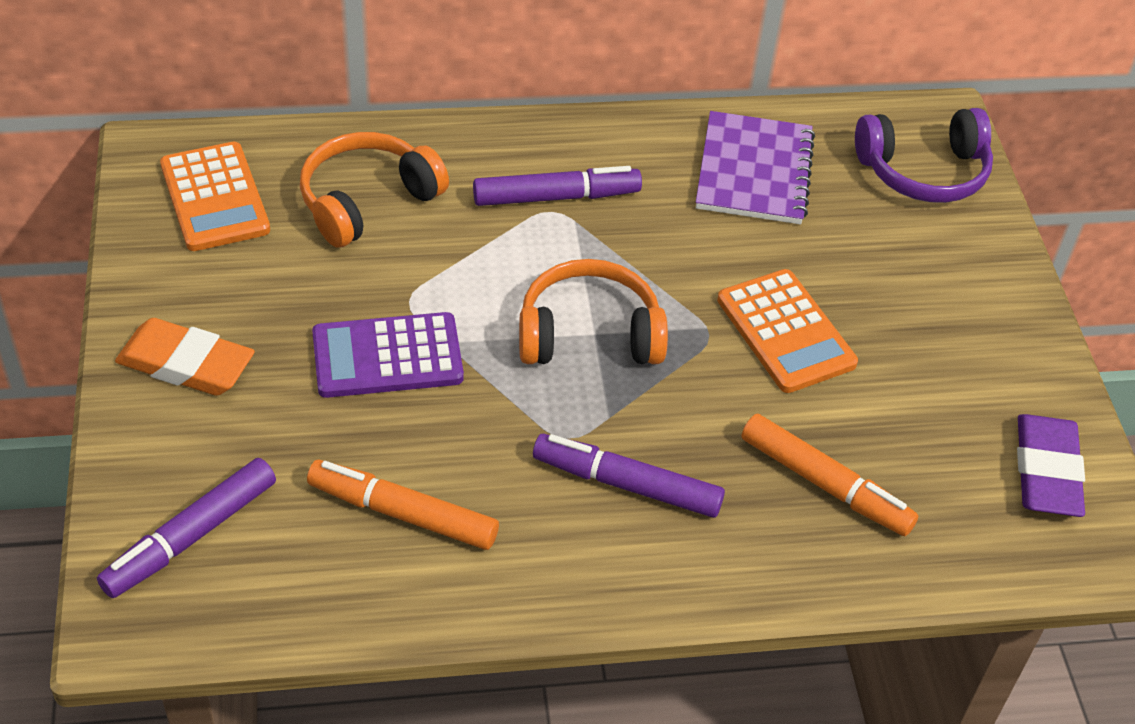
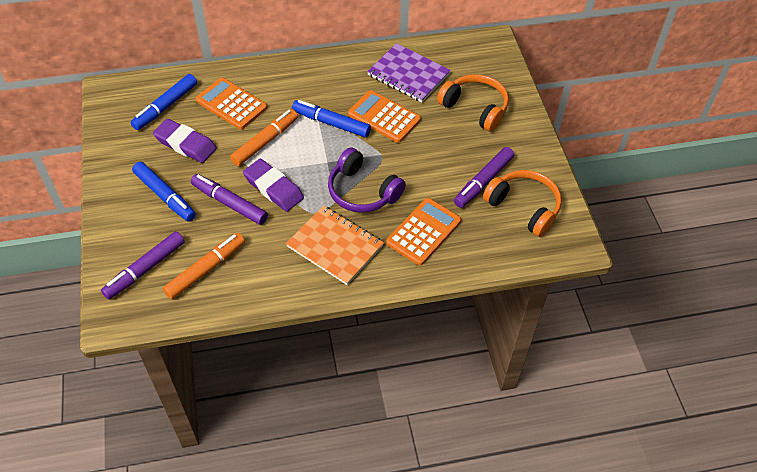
blue marker: none = 0 -> [130,74,197,130] [132,162,196,222] [292,100,371,138] = 3
orange calculator: [160,142,270,251] [717,269,858,393] = 2 -> [196,77,267,130] [348,90,421,143] [386,198,461,266] = 3
orange eraser: [115,318,255,396] = 1 -> none = 0
orange notebook: none = 0 -> [286,205,384,285] = 1
purple calculator: [312,312,464,398] = 1 -> none = 0
purple eraser: [1017,414,1085,517] = 1 -> [153,119,217,163] [243,159,304,212] = 2

